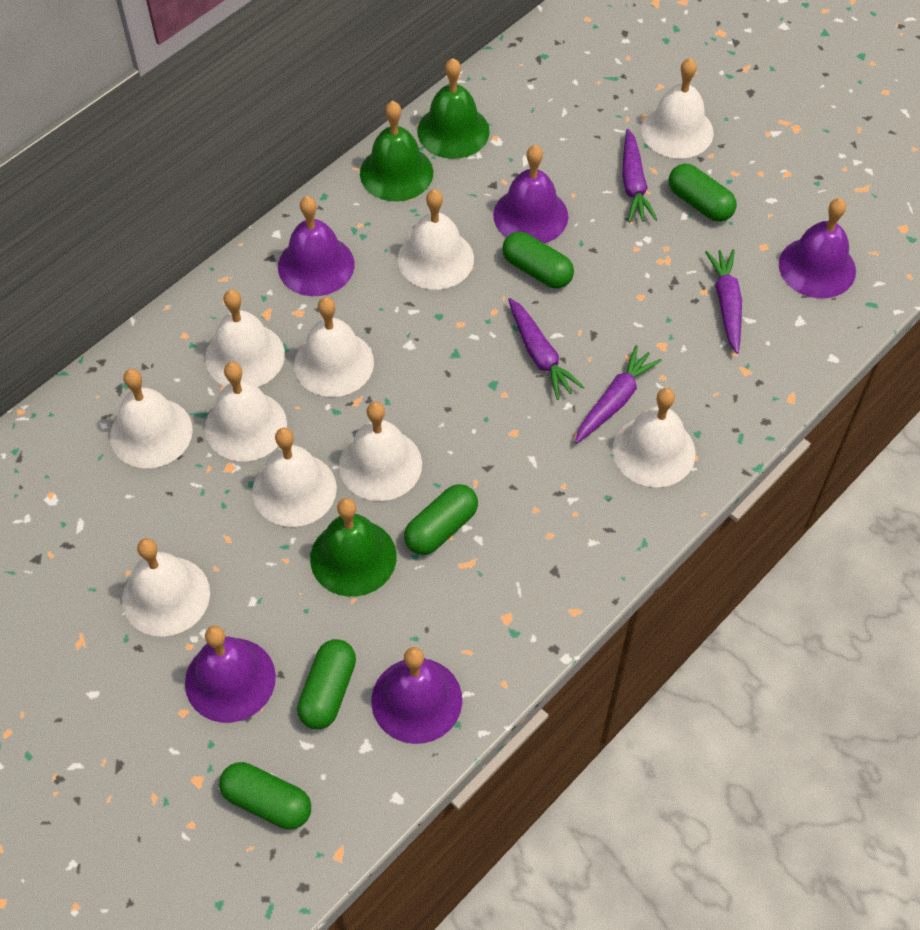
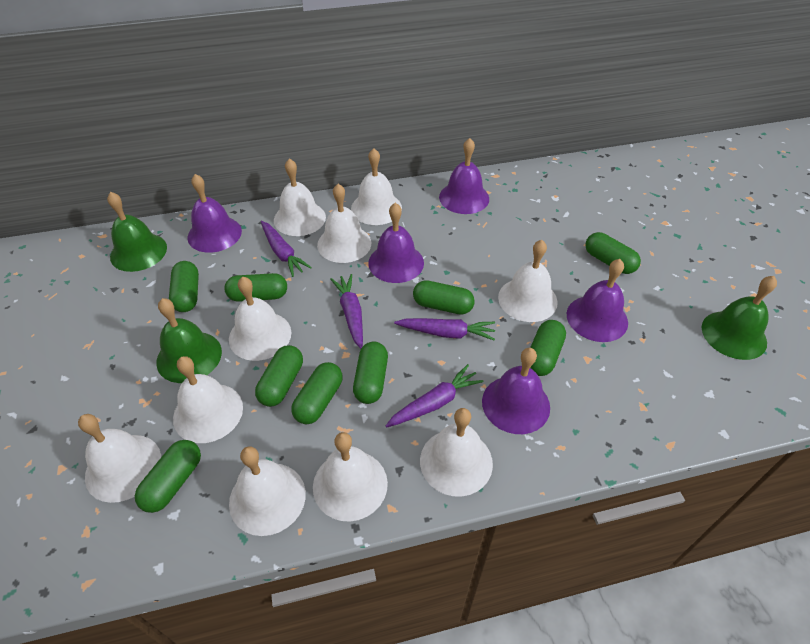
green capsule: [219,762,311,830] [297,639,356,729] [404,484,478,555] [502,232,574,288] [669,164,737,222] = 5 -> [135,440,201,513] [169,261,199,312] [224,273,287,302] [255,345,303,407] [291,362,343,424] [353,342,388,404] [413,280,475,315] [530,320,566,376] [585,232,641,274] = 9

